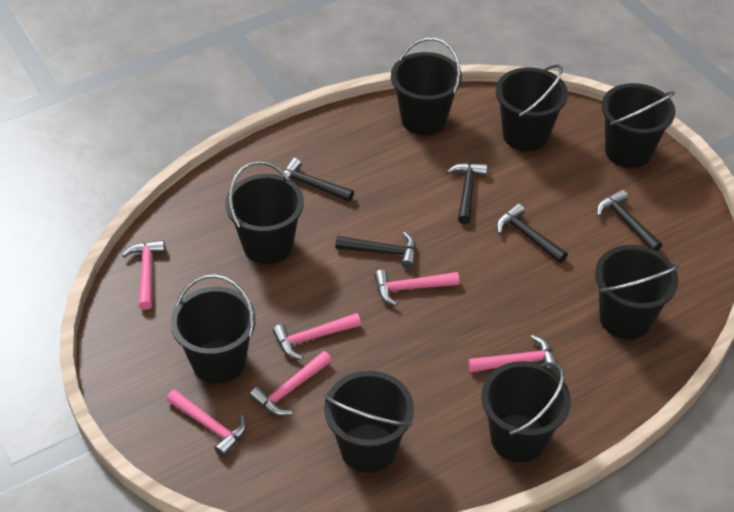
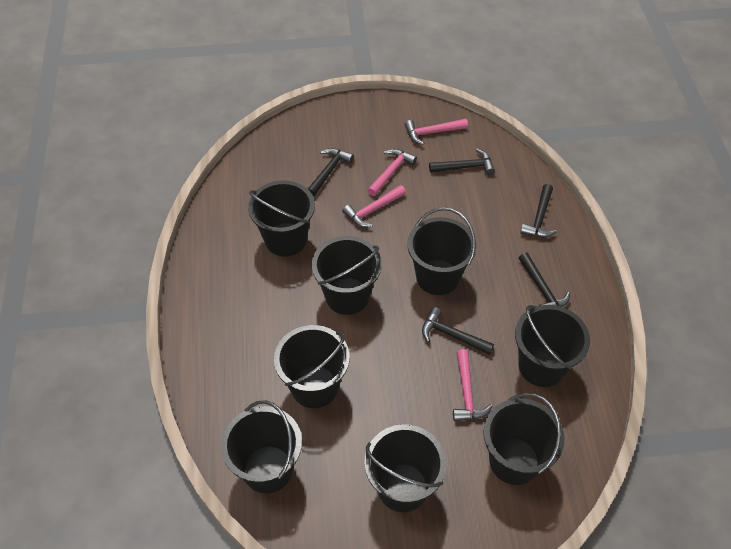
pink hammer: [122,240,165,310] [167,389,247,457] [250,351,332,416] [273,313,361,360] [374,270,459,306] [468,335,558,373] = 6 -> [342,185,406,227] [368,149,417,196] [405,119,468,145] [453,349,493,421] = 4

